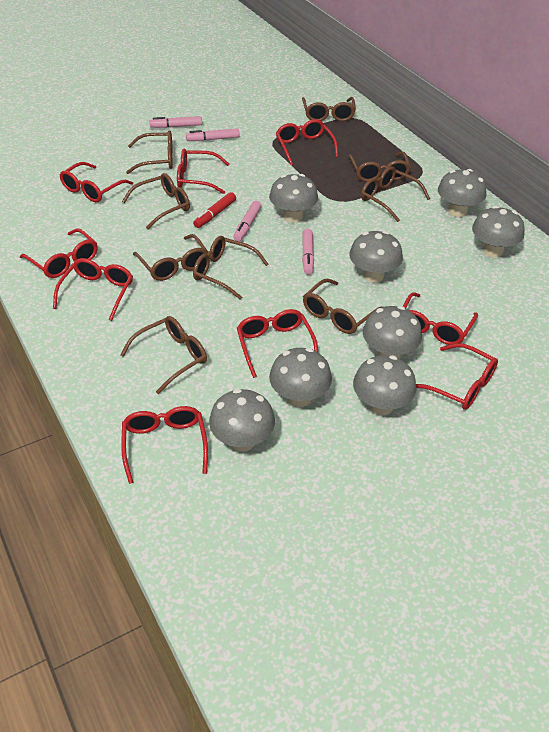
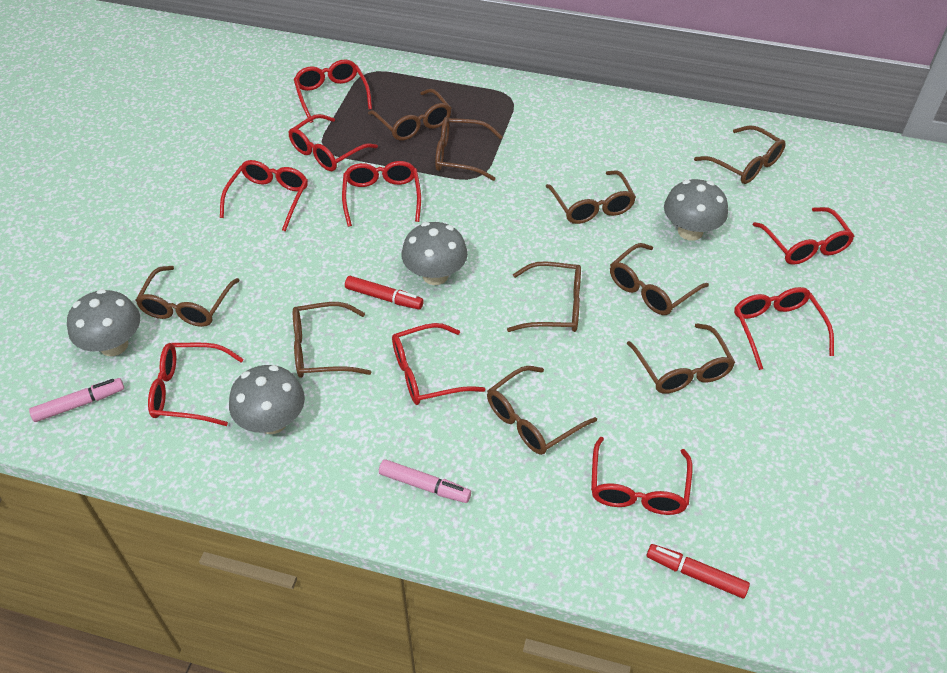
brown glasses: [120,316,207,394] [122,173,190,229] [126,130,173,174] [133,234,208,281] [193,236,268,300] [302,97,356,122] [303,279,382,334] [348,152,411,182] [361,166,430,222] = 9 -> [135,266,240,327] [293,302,372,378] [368,89,451,141] [435,117,503,181] [487,366,597,455] [507,262,581,332] [545,170,636,224] [610,243,709,315] [627,323,735,394] [694,125,786,184] = 10
grey mushroom: [209,389,275,451] [269,174,318,223] [269,348,332,407] [349,231,403,283] [353,355,416,415] [363,306,422,359] [438,169,486,217] [472,206,525,257] = 8 -> [67,289,140,356] [229,365,305,434] [402,222,468,285] [664,179,728,241] = 4
pink marker: [150,116,202,128] [186,128,239,141] [233,201,262,241] [302,229,314,275] = 4 -> [29,378,124,422] [379,459,471,503] = 2
red marker: [193,192,236,228] = 1 -> [345,276,424,309] [647,544,750,598] = 2

